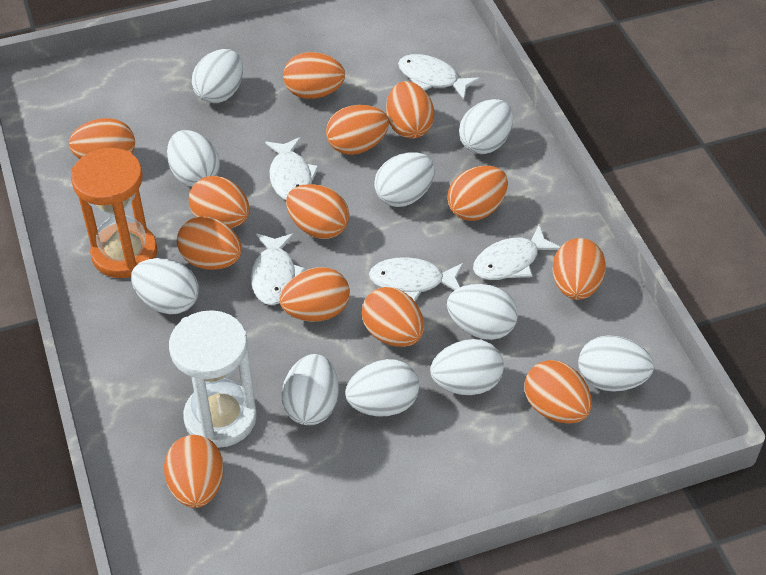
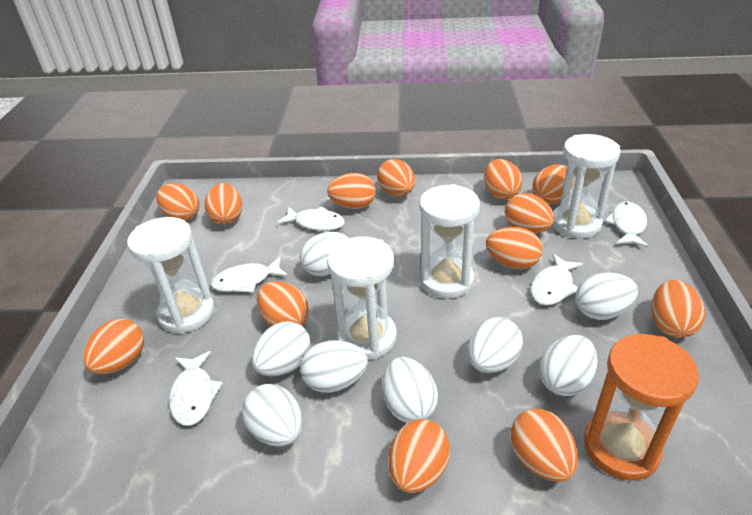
white egg: [131,258,199,315] [167,130,220,187] [192,49,243,103] [282,354,339,425] [345,359,419,417] [374,153,435,207] [430,339,504,395] [447,284,518,340] [459,99,513,154] [578,335,654,392] = 10 -> [242,384,303,447] [252,321,311,376] [300,232,349,276] [300,340,368,393] [383,357,438,423] [468,317,523,373] [539,335,598,396] [575,273,638,320] = 8
white hourglass: [169,310,257,448] = 1 -> [127,217,215,334] [327,237,397,360] [419,184,480,299] [552,134,621,239] = 4

